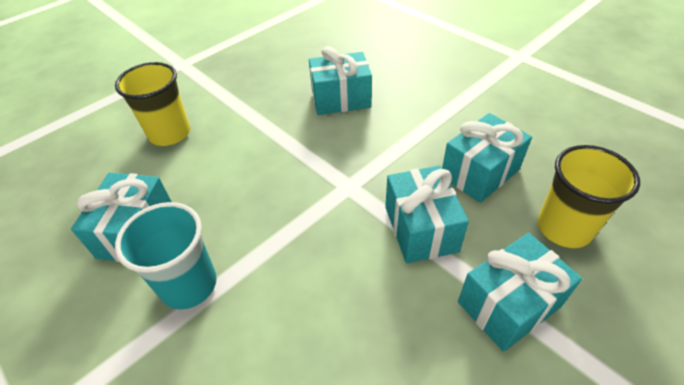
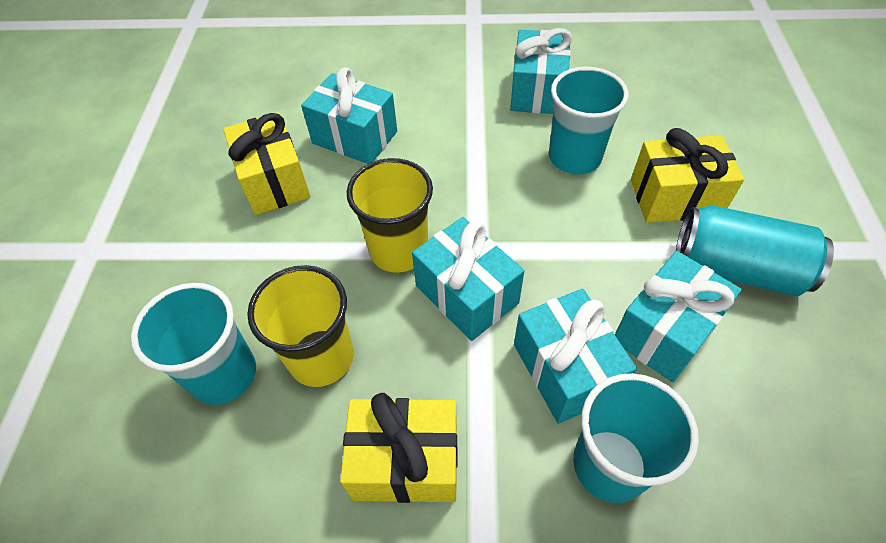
turquoise can: none = 0 -> [676,205,834,296] = 1
turquoise cup: [115,202,217,310] = 1 -> [131,283,256,405] [549,67,629,174] [573,373,699,503] = 3
yellow gift: none = 0 -> [223,112,310,215] [340,393,458,503] [631,128,744,223] = 3

